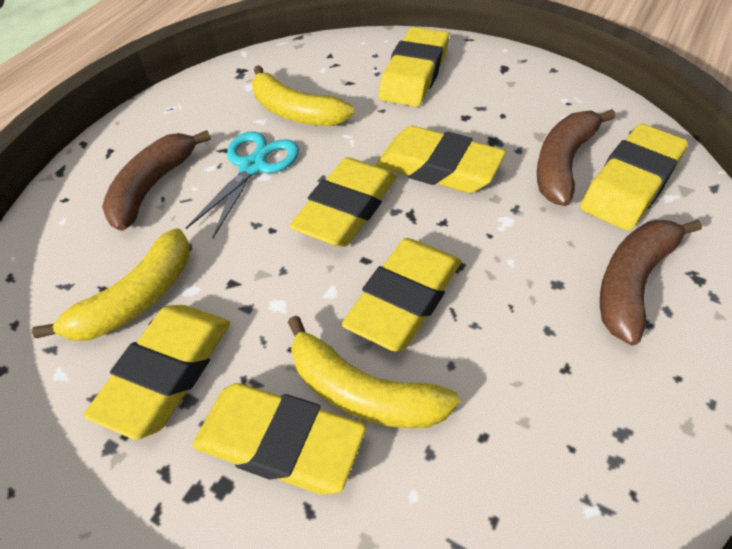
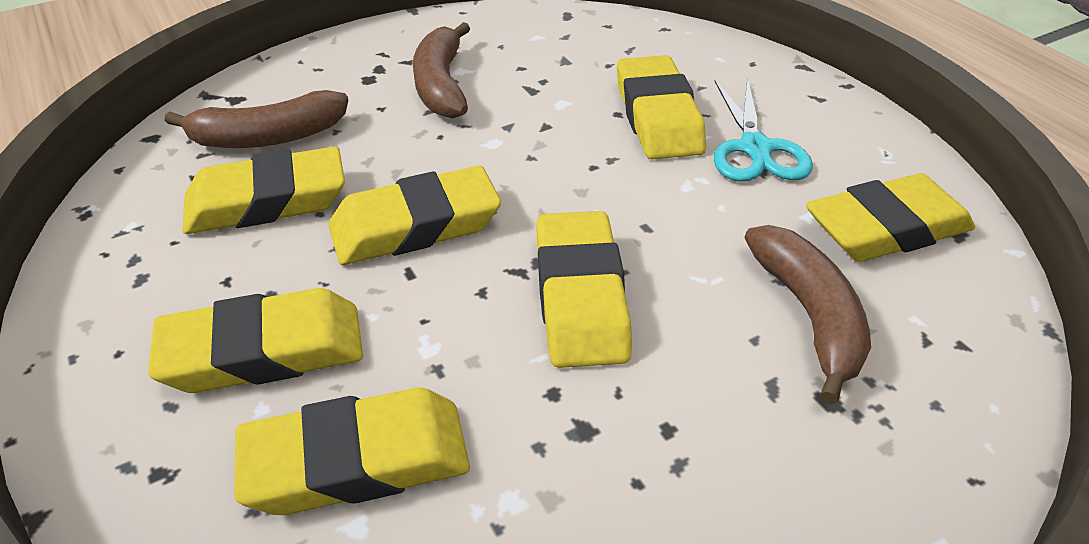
yellow banana: [32,228,190,341] [252,65,354,126] [288,316,460,428] = 3 -> none = 0

